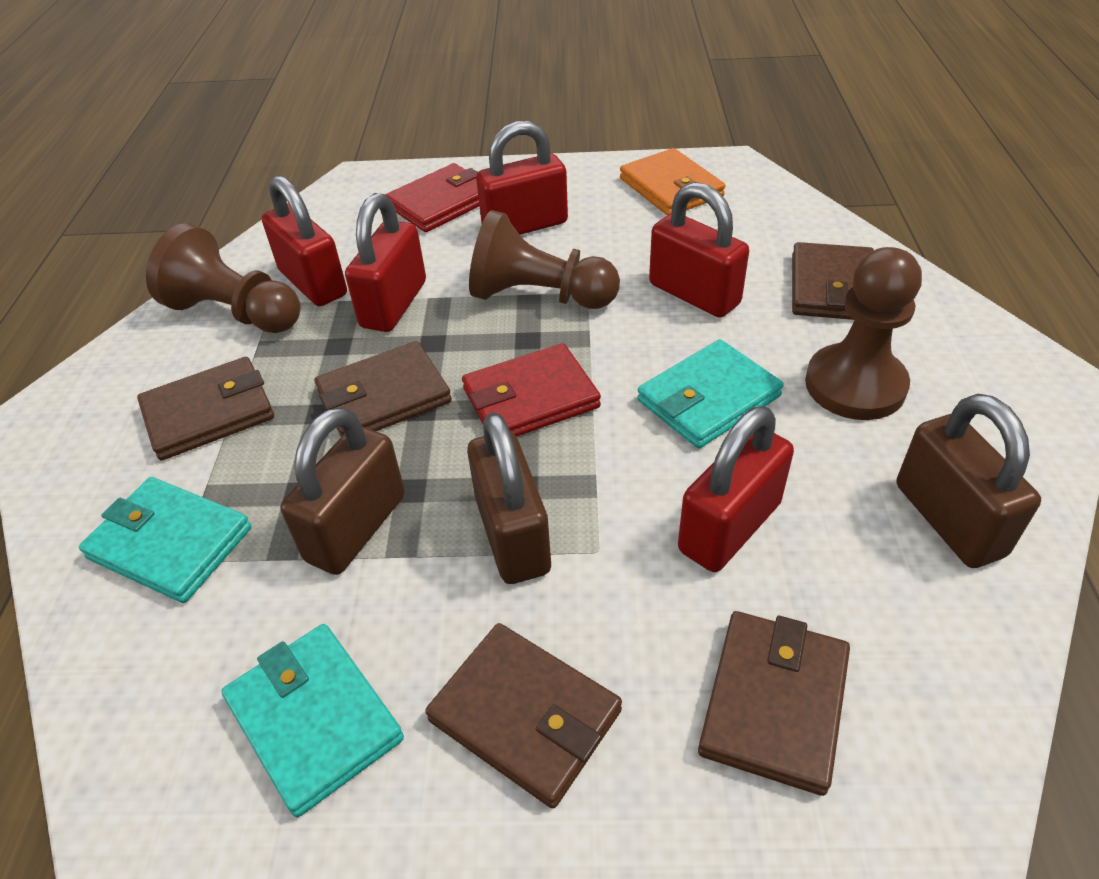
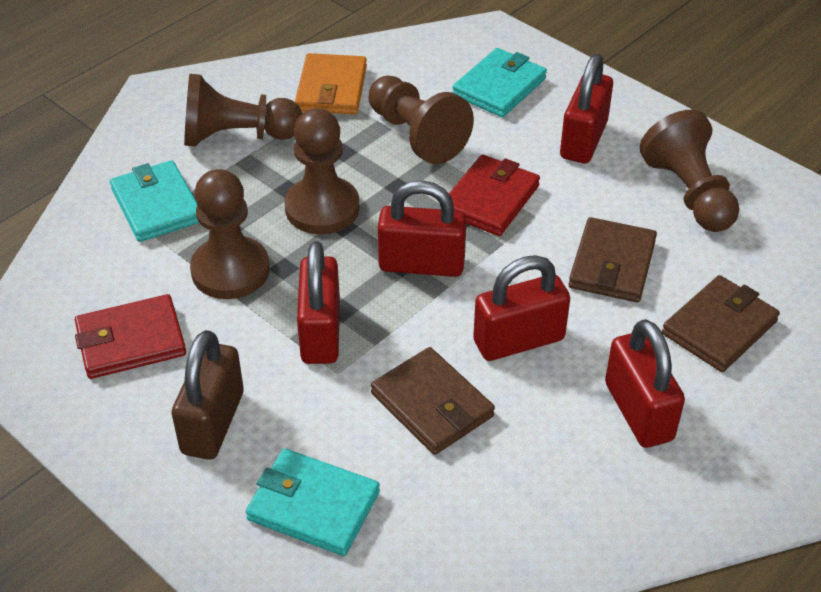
brown padlock: [281,407,405,575] [467,412,551,584] [897,394,1041,568] = 3 -> [172,330,244,460] = 1
brown pawn: [146,223,300,333] [469,210,620,309] [805,247,922,420] = 3 -> [184,74,302,147] [190,169,270,299] [285,108,360,234] [369,76,474,164] [640,110,739,232] = 5
brown wallet: [137,357,274,461] [315,341,452,437] [425,623,622,809] [698,611,850,796] [792,242,874,320] = 5 -> [371,347,495,455] [569,217,657,302] [662,275,780,372] = 3

